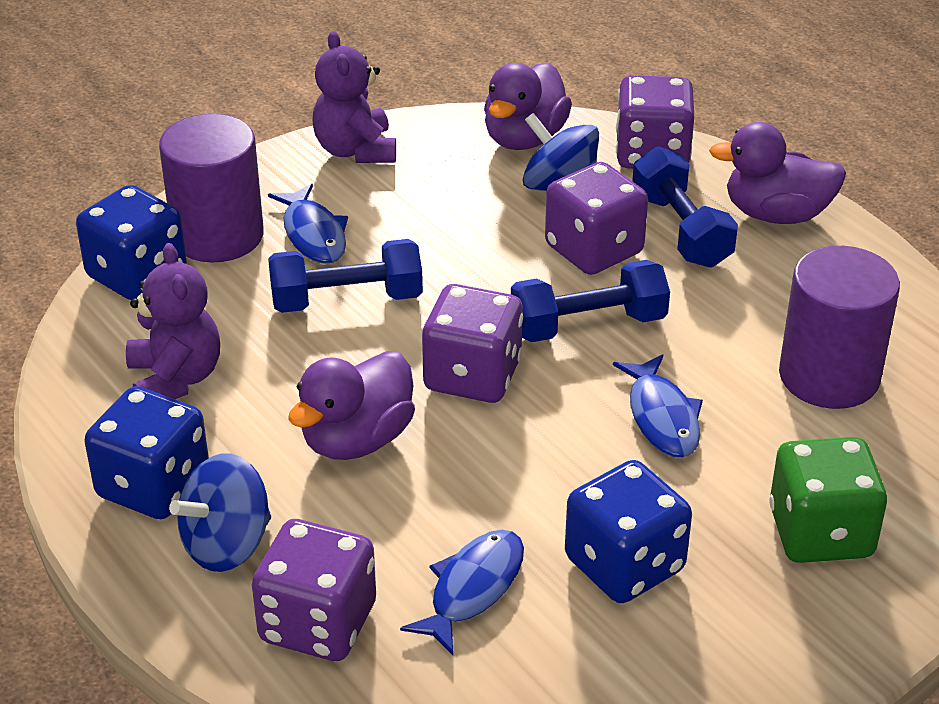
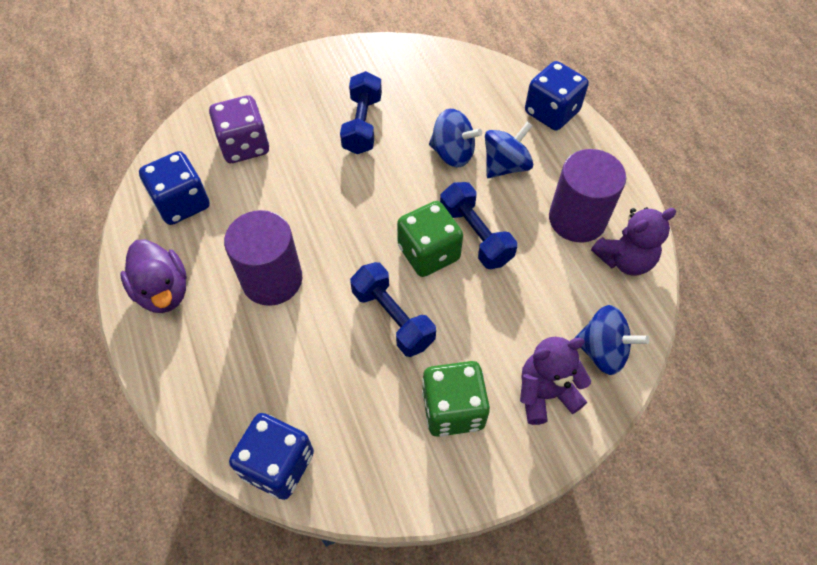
blue fish: [268,184,348,264] [400,530,524,655] [613,354,703,458] = 3 -> none = 0
blue spinning top: [169,453,271,572] [523,113,599,191] = 2 -> [429,109,482,167] [485,122,533,178] [575,305,649,375] = 3
green dice: [769,437,887,563] = 1 -> [397,201,463,277] [422,361,490,437] = 2
purple dice: [252,519,376,661] [422,284,523,403] [545,162,648,275] [616,75,694,169] = 4 -> [209,95,269,163] = 1
purple duck: [288,351,415,460] [484,63,572,150] [709,122,846,224] = 3 -> [120,239,187,313] = 1

